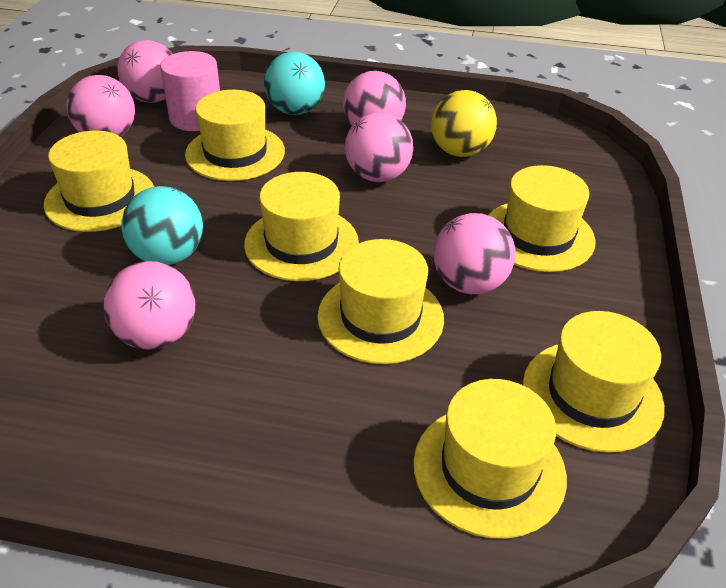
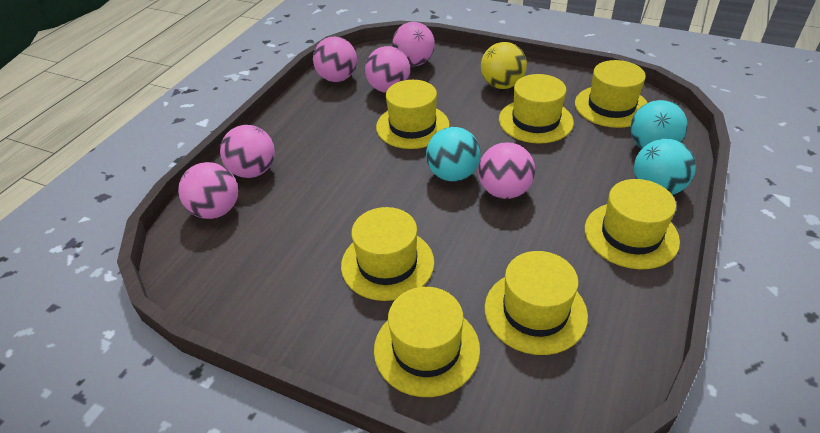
pink cylinder: [160,51,220,131] = 1 -> none = 0
turquoise ball: [121,186,203,265] [264,52,325,115] = 2 -> [426,127,481,181] [630,100,688,149] [634,139,696,195] = 3

